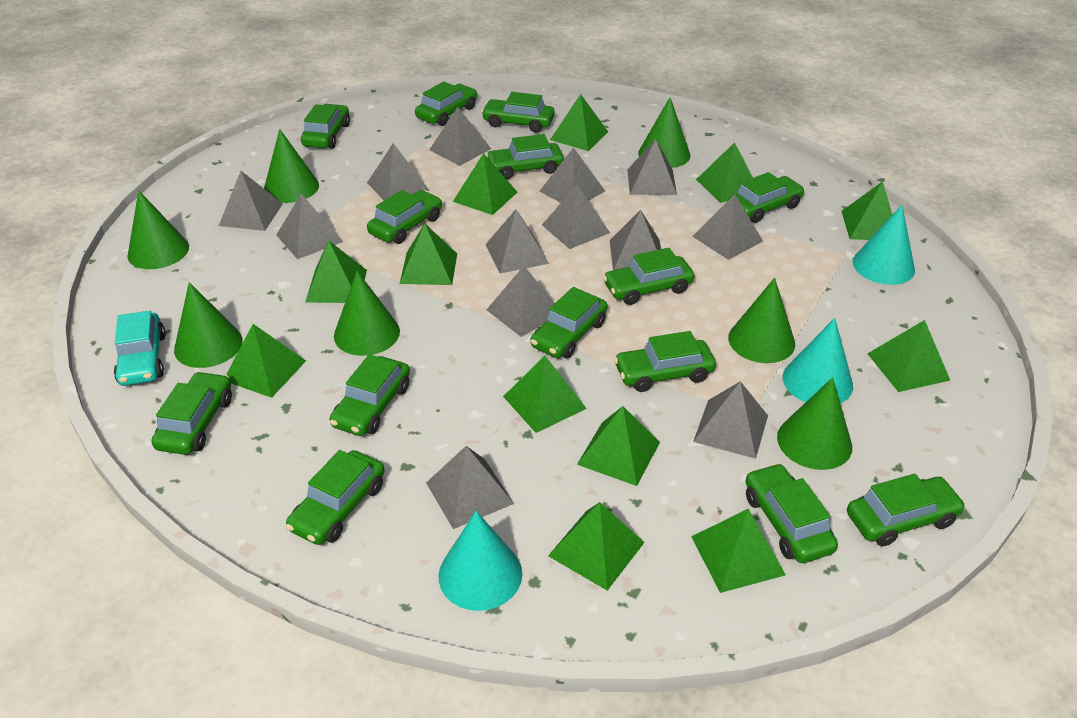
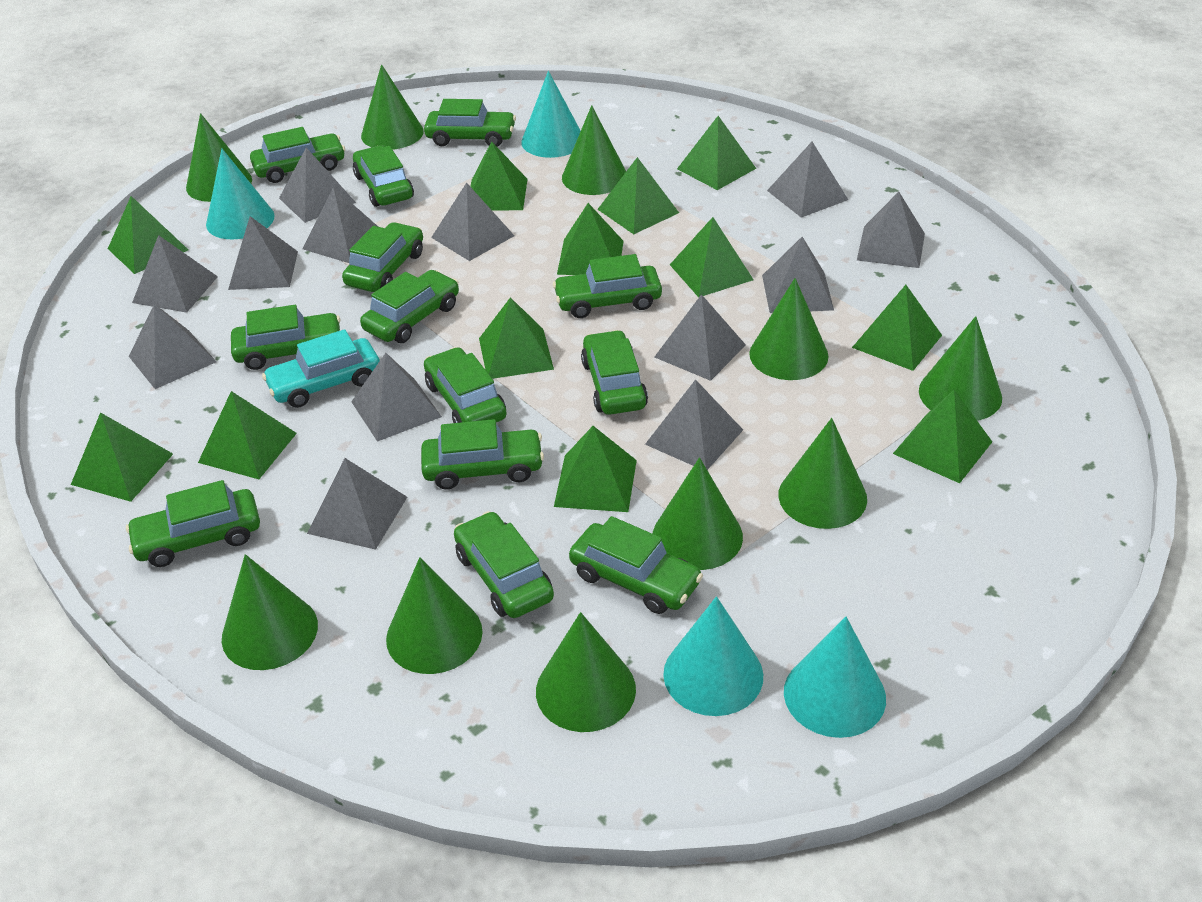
green car: [151,371,232,455] [286,450,385,545] [301,104,350,149] [330,354,410,436] [367,190,442,244] [415,82,477,126] [481,92,555,133] [486,134,564,179] [531,287,608,358] [603,248,694,305] [614,331,716,392] [728,172,805,223] [746,463,838,563] [847,474,966,547] = 14 -> [126,480,260,567] [231,305,340,370] [250,127,345,183] [342,222,423,292] [353,145,414,207] [360,270,459,343] [421,419,544,490] [424,99,516,147] [424,347,507,423] [454,511,554,618] [553,254,662,318] [569,516,703,614] [581,330,648,415] = 13
green cone: [127,190,189,269] [174,282,242,368] [264,129,319,203] [334,271,400,356] [638,97,690,168] [728,278,795,363] [777,377,852,470] = 7 -> [186,113,252,202] [222,554,318,670] [361,64,424,150] [386,557,483,674] [536,612,636,732] [562,105,626,195] [653,457,743,570] [749,278,829,380] [778,418,867,529] [919,316,1002,421] = 10
turquoise cone: [439,511,522,611] [783,318,853,403] [853,205,915,285] = 3 -> [206,149,275,239] [521,71,581,158] [663,596,763,716] [784,617,886,738] = 4

